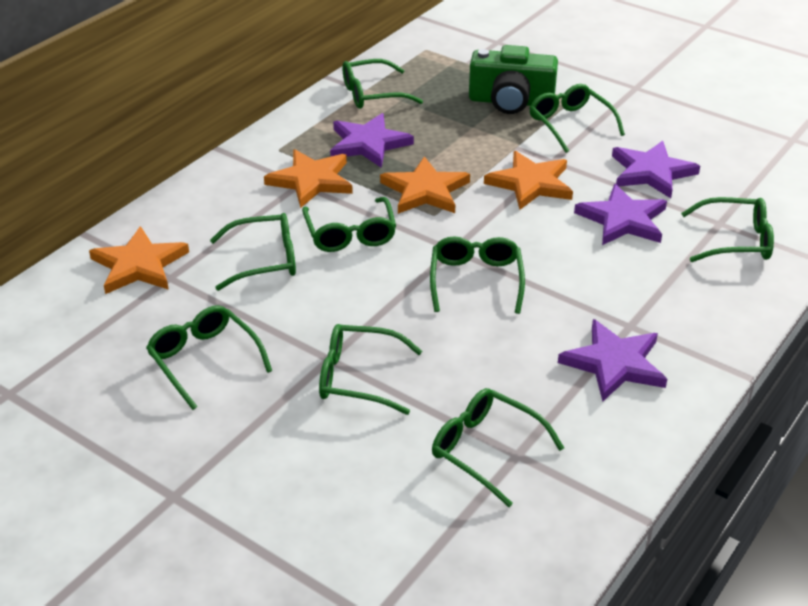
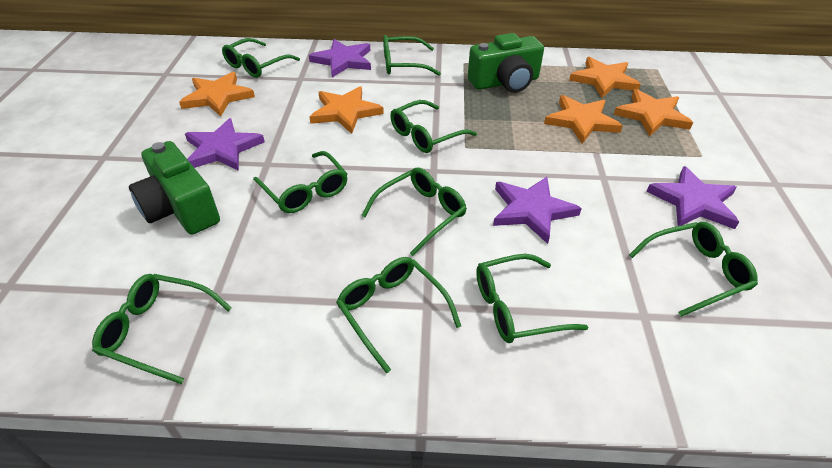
green camera: [469,45,558,114] = 1 -> [129,141,220,235] [468,33,544,93] = 2
orange star: [89,226,189,294] [264,149,353,208] [380,156,470,214] [484,151,573,210] = 4 -> [179,72,255,117] [309,86,384,134] [544,95,623,144] [569,57,641,98] [614,89,693,136] = 5

